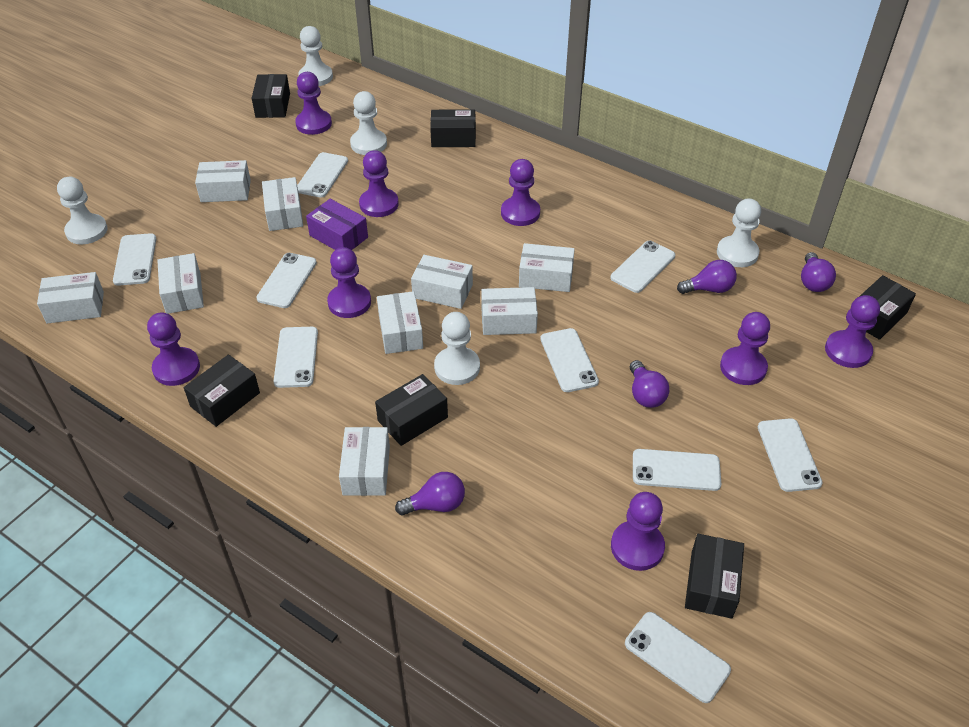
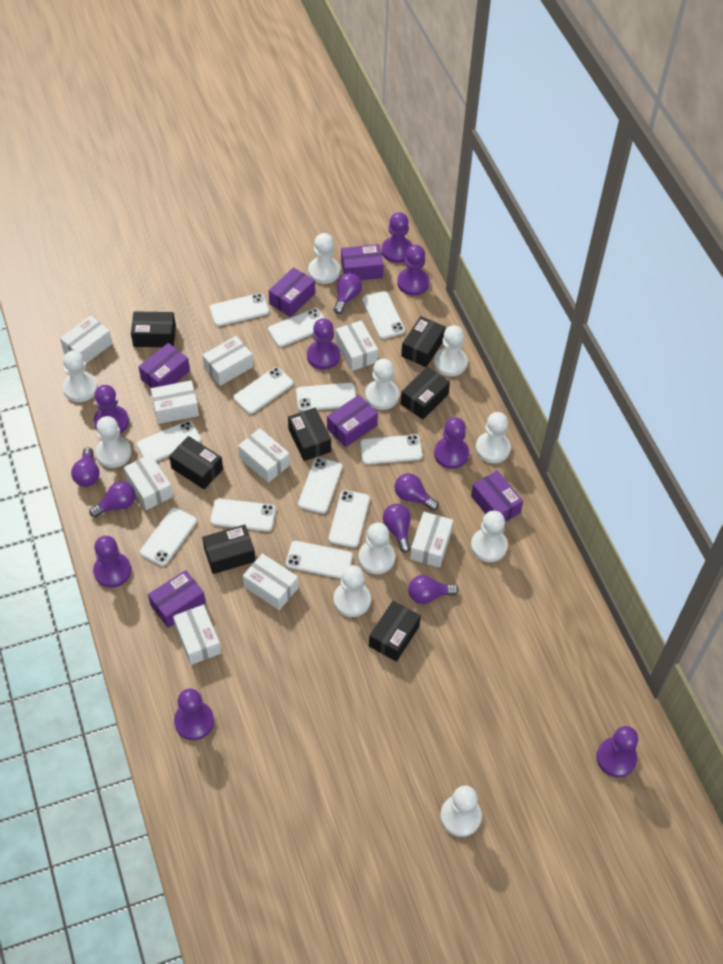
black box: [184,354,260,427] [252,74,290,118] [375,374,448,446] [430,109,476,147] [685,534,744,619] [859,275,916,340] = 6 -> [131,311,176,347] [169,436,223,489] [202,525,255,574] [288,408,331,461] [369,601,421,662] [401,316,446,367] [401,367,450,419] = 7
purple box: [306,199,368,250] = 1 -> [138,343,190,388] [148,570,206,628] [269,267,315,317] [327,395,378,447] [341,244,384,280] [471,470,523,522] = 6
purple light bulb: [395,472,465,515] [630,360,669,408] [677,260,737,294] [801,252,836,292] = 4 -> [71,447,100,487] [89,481,136,517] [333,273,362,314] [383,504,411,553] [395,473,439,511] [408,575,458,604] = 6
white pawn: [57,177,108,245] [298,26,333,86] [350,91,387,155] [434,312,480,385] [717,199,761,267] = 5 -> [63,351,98,402] [95,416,131,468] [308,233,340,284] [333,565,371,617] [358,523,395,574] [365,359,399,410] [434,325,468,376] [440,785,482,837] [471,511,508,562] [476,412,511,463] = 10
white phone: [113,233,156,286] [256,253,317,308] [274,327,318,388] [297,152,348,198] [541,328,599,392] [611,241,675,293] [625,612,731,703] [633,449,721,491] [758,418,823,492] = 9 -> [137,421,201,462] [140,508,197,566] [209,293,269,326] [210,499,276,532] [234,367,293,414] [268,308,324,347] [286,541,353,579] [296,383,356,411] [298,457,343,514] [328,490,370,548] [360,435,423,465] [362,291,405,339] = 12

